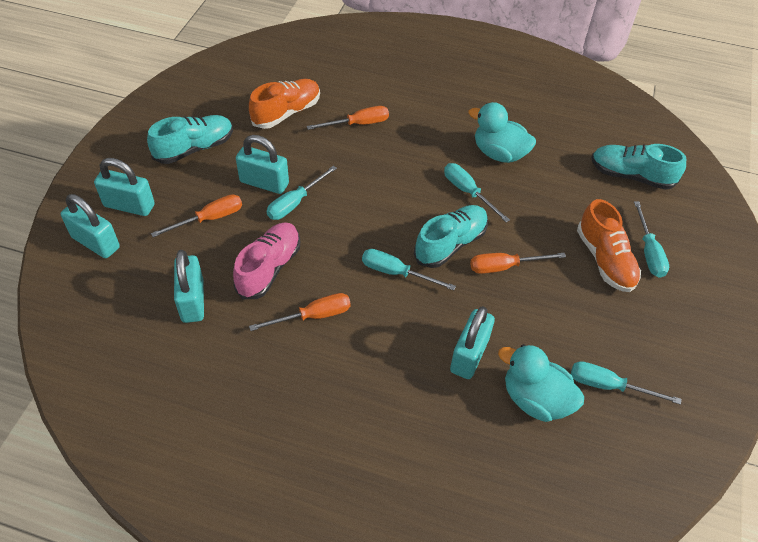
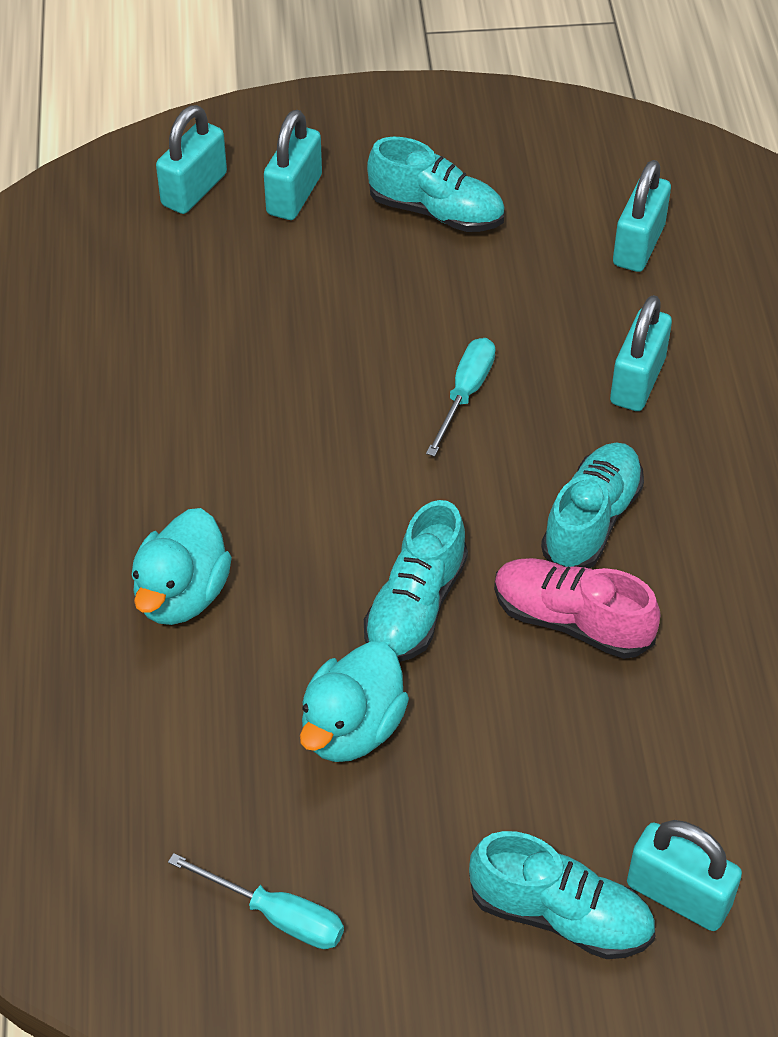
orange screwdriver: [151,194,242,237] [249,293,351,331] [307,106,389,130] [470,253,566,274] = 4 -> none = 0
orange shoe: [249,79,320,129] [577,199,641,292] = 2 -> none = 0
turquoise screwdriver: [267,166,337,220] [362,249,456,290] [444,163,510,222] [571,361,681,405] [634,201,669,278] = 5 -> [168,853,344,949] [426,338,496,457] = 2
turquoise shoe: [147,115,233,164] [414,205,488,268] [591,144,686,190] = 3 -> [364,500,468,662] [367,137,505,232] [469,831,655,959] [541,442,644,568] = 4

